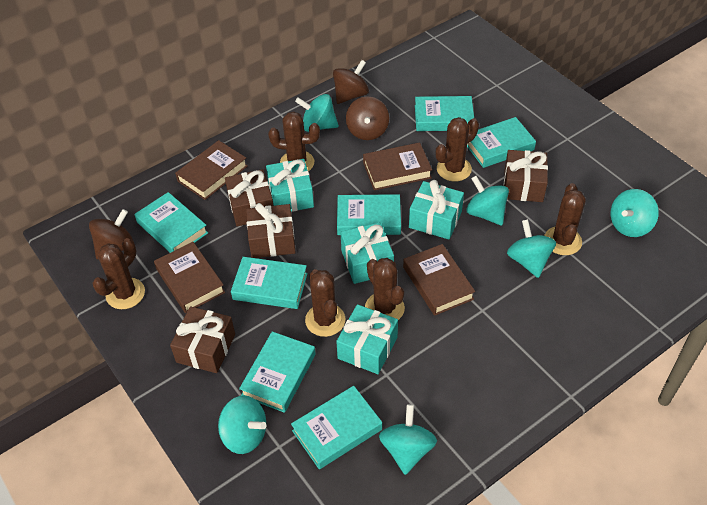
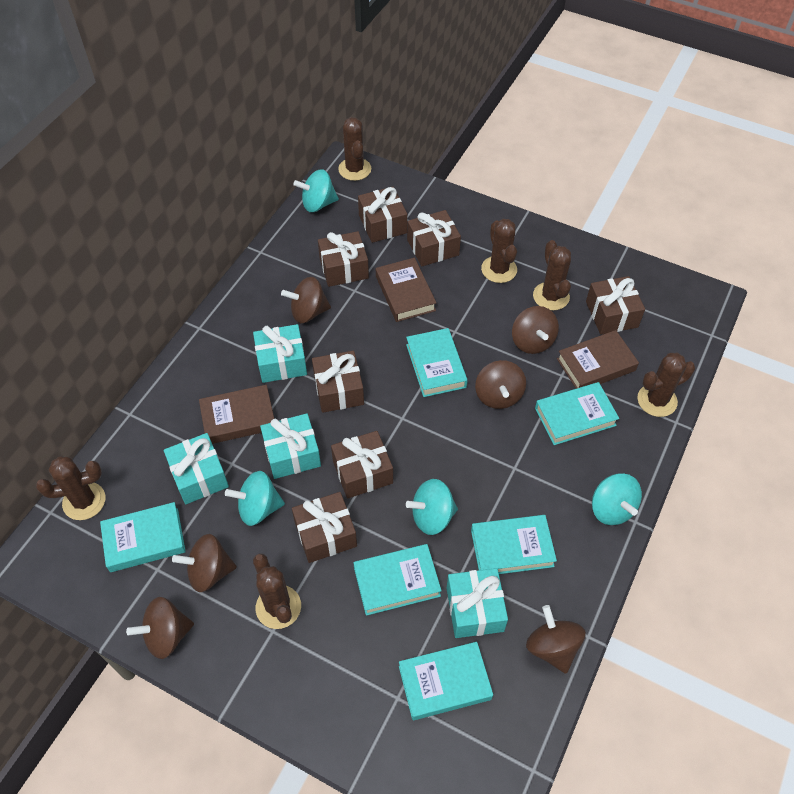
brown book: [154,242,225,313] [175,140,248,200] [363,143,432,190] [403,244,475,316] = 4 -> [199,385,274,444] [376,258,436,322] [557,330,639,389] = 3
brown gift: [170,306,235,373] [225,169,273,227] [246,203,296,258] [504,150,548,202] = 4 -> [292,492,357,563] [312,351,364,413] [318,231,369,287] [331,431,393,499] [358,187,407,243] [407,210,461,266] [586,276,645,335] = 7
brown spinning top: [89,209,133,259] [333,60,369,104] [346,96,389,140] = 3 -> [126,597,194,659] [172,534,237,592] [281,277,331,323] [475,360,526,409] [512,306,559,354] [526,605,586,674] = 6
turquoise book: [135,192,208,253] [231,257,308,309] [239,331,316,413] [291,386,382,469] [337,194,401,235] [415,96,474,131] [467,117,536,168] = 7 -> [100,502,186,572] [353,544,442,616] [399,642,493,720] [406,328,468,397] [471,515,557,574] [535,382,619,445] = 6
turquoise spinning top: [218,395,266,454] [295,94,339,132] [379,404,437,475] [467,176,509,225] [507,219,556,278] [611,189,659,237] = 6 -> [225,471,285,526] [294,169,339,212] [406,479,458,535] [592,473,642,525] = 4

